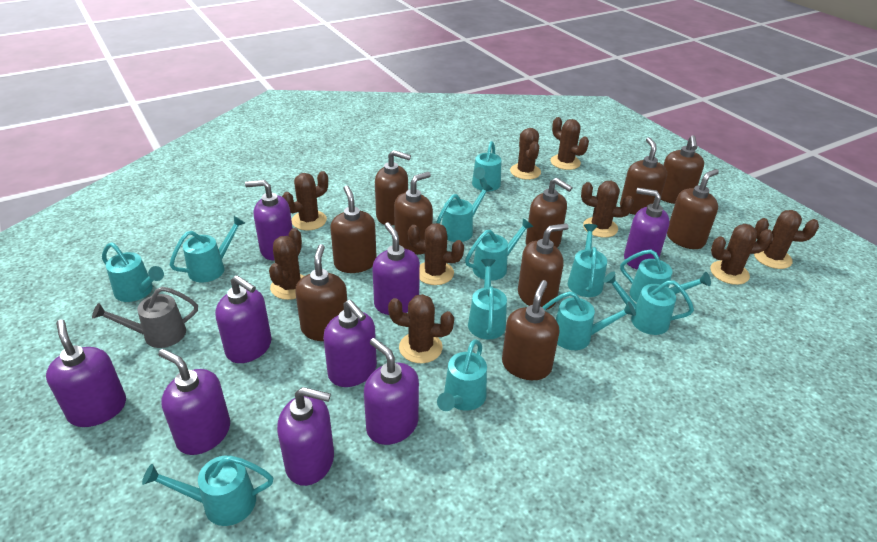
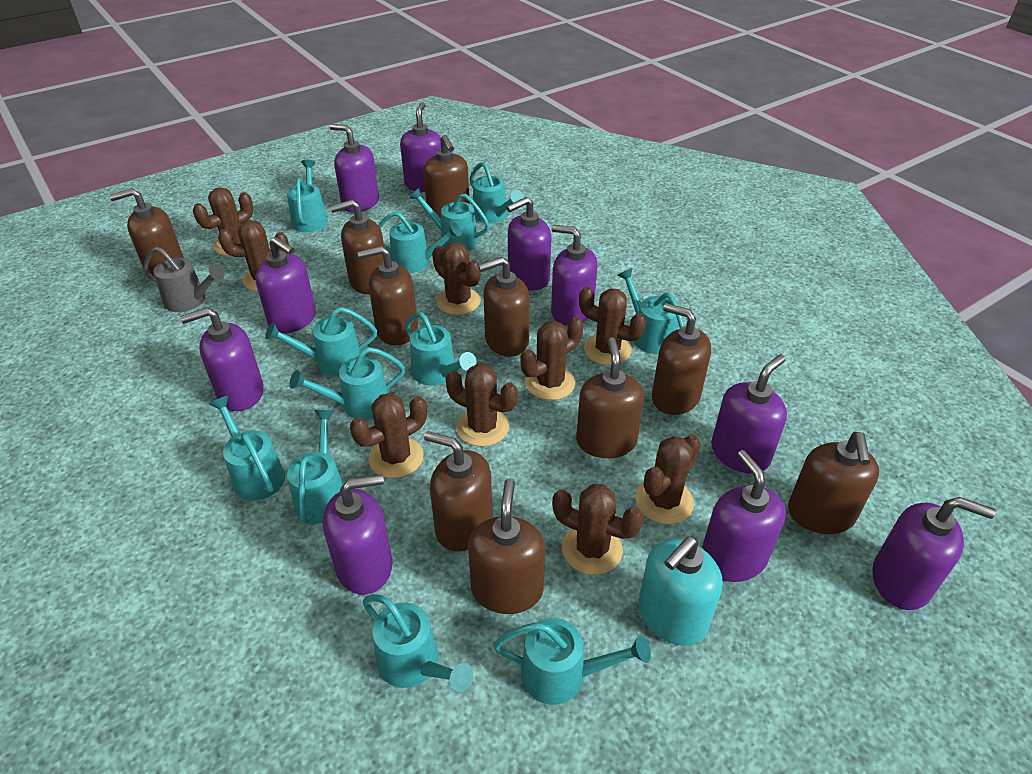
purple soap dispenser: [46,319,126,427] [158,349,230,455] [215,275,272,363] [245,180,293,260] [277,387,334,486] [323,300,377,387] [364,338,419,445] [372,222,420,315] [624,188,670,270] = 9 -> [180,307,264,411] [255,237,316,334] [322,474,392,595] [330,124,379,213] [400,102,441,192] [507,197,551,290] [551,225,598,326] [702,450,786,582] [711,355,787,474] [872,497,996,610] = 10
turquoise soap dispenser: none = 0 -> [638,536,723,646] = 1

